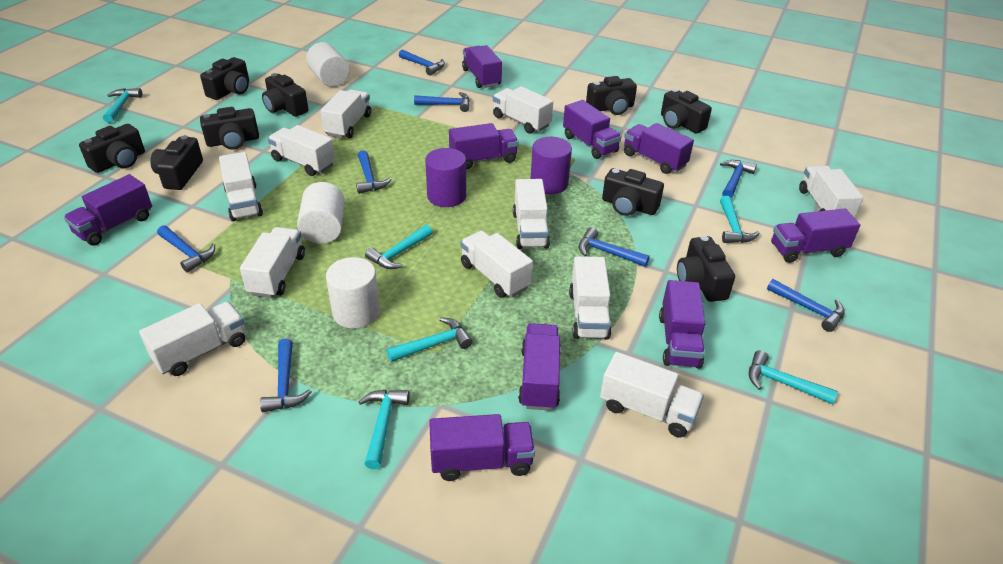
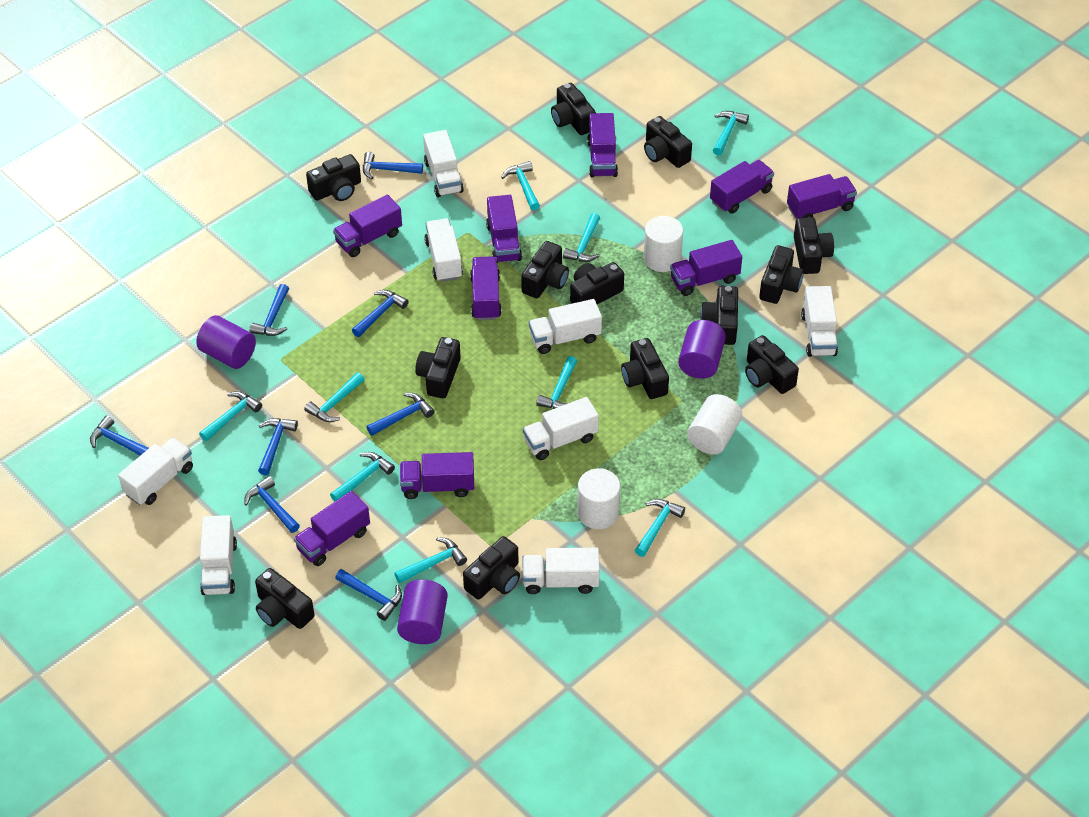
black camera: [79,124,145,173] [150,135,203,190] [200,57,249,100] [200,107,259,150] [262,73,308,117] [586,76,637,115] [602,168,664,216] [661,89,712,134] [677,236,735,302] = 9 -> [255,568,314,629] [306,154,361,201] [415,337,461,398] [463,536,520,599] [521,241,569,298] [551,83,596,135] [570,262,624,304] [621,338,669,399] [644,116,692,168] [700,286,738,345] [745,335,799,394] [759,245,804,304] [794,217,834,274] = 13
purple cylinder: [425,148,466,207] [530,137,572,194] = 2 -> [196,315,256,369] [397,579,448,644] [678,320,726,379] = 3
turquoise hammer: [103,88,142,123] [358,390,410,469] [365,225,433,269] [386,317,473,362] [720,196,760,243] [749,350,838,405] = 6 -> [199,391,262,441] [304,372,365,422] [330,452,395,501] [394,537,467,583] [501,161,540,211] [536,356,577,409] [563,213,600,262] [635,499,685,557] [713,111,749,156] = 9
white truck: [139,302,245,376] [219,152,263,221] [240,227,305,298] [268,125,335,176] [320,90,371,138] [460,231,533,298] [493,86,553,134] [513,179,550,249] [569,256,611,340] [600,352,704,437] [799,166,863,218] = 11 -> [118,437,193,505] [200,515,237,595] [423,130,464,197] [424,219,463,282] [523,397,599,460] [523,548,600,594] [529,299,602,354] [801,286,838,357] = 8

